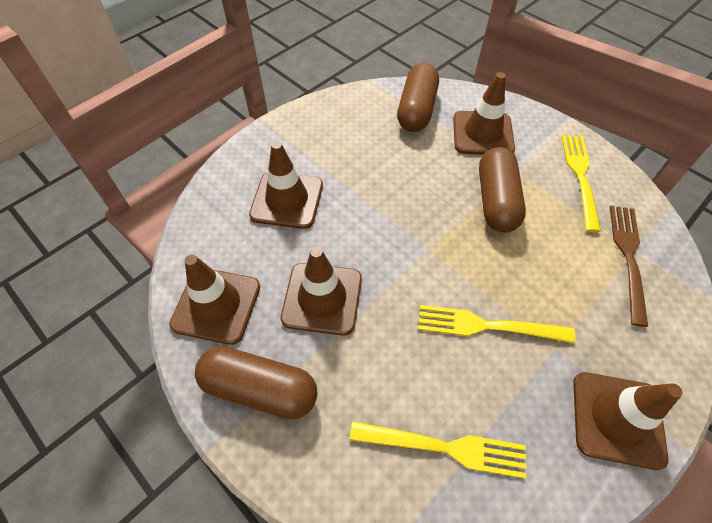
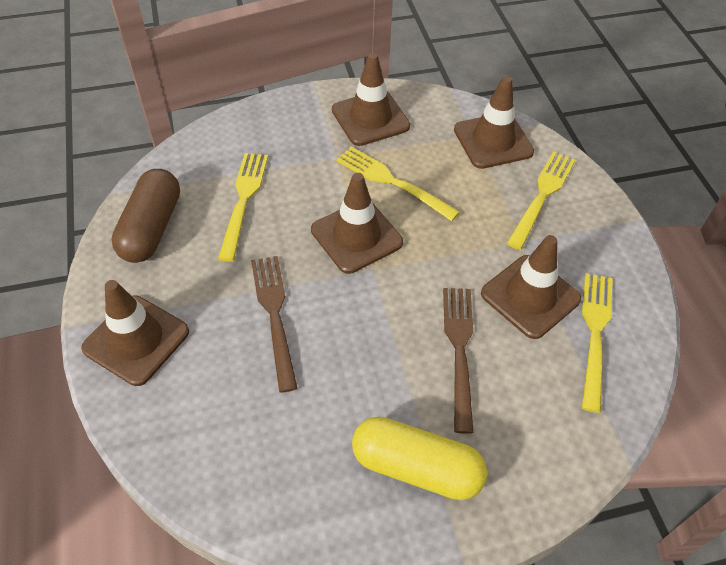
brown capsule: [195,346,317,420] [397,63,439,132] [479,147,526,233] = 3 -> [111,169,180,263] = 1
brown fork: [610,206,648,327] = 1 -> [251,256,298,393] [443,288,473,434] = 2
yellow capsule: none = 0 -> [352,417,487,500] = 1
yellow fork: [349,421,526,479] [418,305,576,343] [561,135,601,232] = 3 -> [218,153,268,262] [336,147,460,221] [507,152,575,250] [582,273,613,413] = 4

